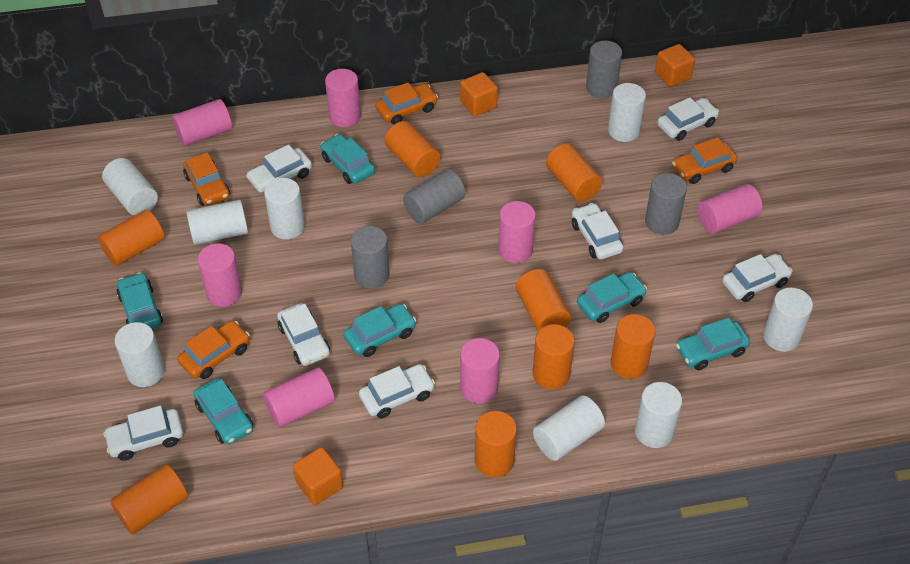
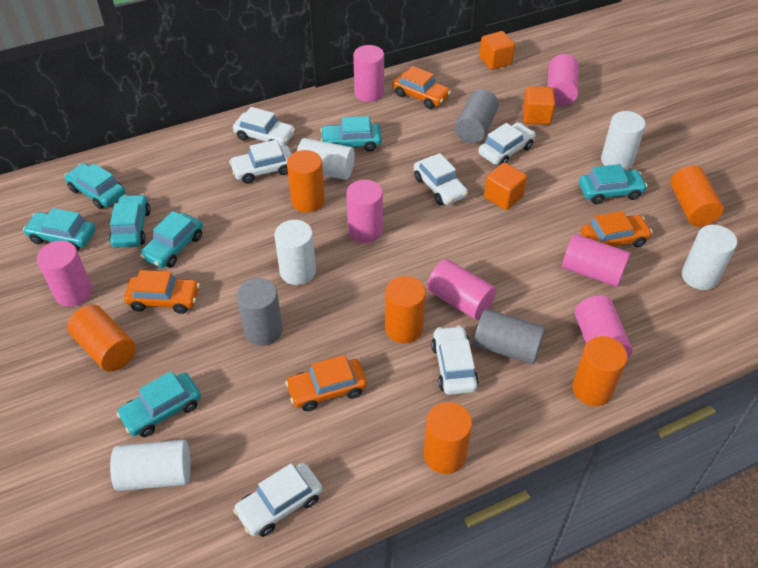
grey cylinder: [351,226,390,289] [403,169,465,224] [586,41,622,98] [645,173,687,235] = 4 -> [237,278,283,346] [455,89,499,143] [474,309,545,364] = 3
orange cylinder: [98,210,165,266] [110,464,188,534] [385,121,441,177] [475,411,517,478] [516,269,571,331] [533,324,575,389] [546,143,603,202] [611,314,655,379] = 8 -> [67,305,136,372] [287,150,325,212] [385,276,426,343] [424,402,472,474] [572,336,627,406] [670,165,724,227] = 6
turquoise car: [117,272,163,329] [193,378,253,445] [320,134,375,184] [344,304,417,357] [577,272,647,323] [676,318,750,370] = 6 -> [23,208,96,251] [65,163,125,209] [109,194,151,248] [116,371,201,437] [140,211,203,268] [320,116,382,152] [579,164,647,204] = 7
white car: [103,406,183,461] [246,145,312,193] [277,303,330,366] [359,364,435,418] [572,203,624,259] [657,98,719,141] [722,254,793,302] = 7 -> [229,140,292,184] [233,107,295,146] [233,463,322,537] [414,153,468,205] [431,326,479,395] [478,122,536,165] = 6
white cylinder: [102,158,158,216] [114,322,165,387] [186,200,248,245] [264,178,305,239] [533,395,605,461] [608,83,646,142] [635,382,682,448] [763,288,813,352] = 8 -> [110,440,191,491] [274,220,316,285] [297,138,355,180] [601,111,646,171] [682,225,737,290] = 5

